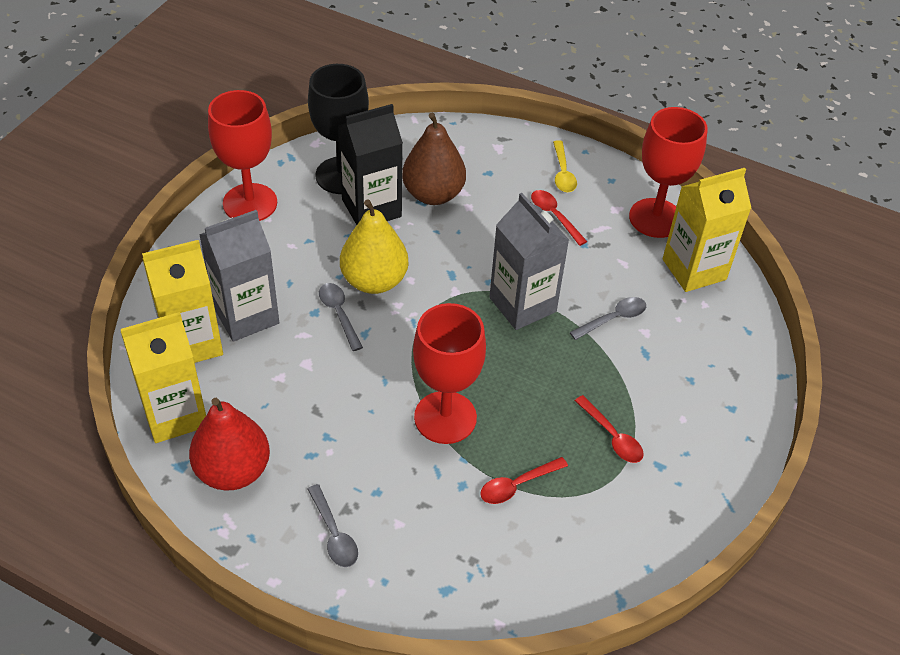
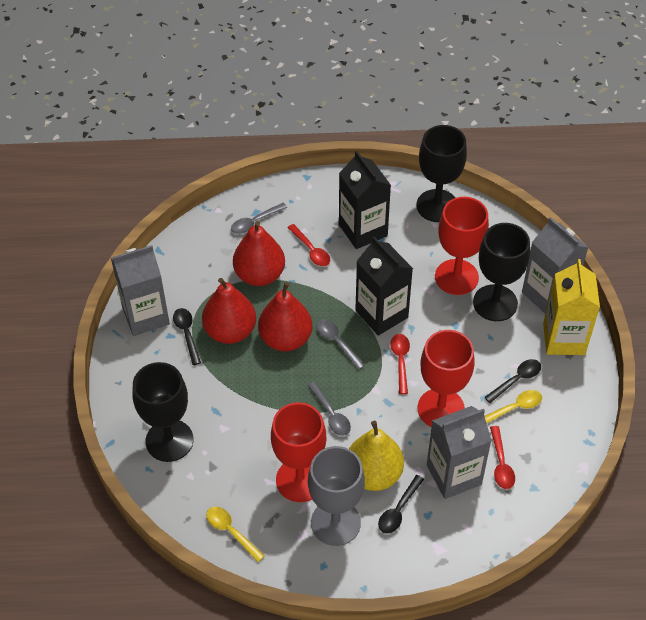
black carton: [338,104,403,225] = 1 -> [339,151,391,249] [355,237,413,336] = 2
black goblet: [308,64,369,194] = 1 -> [133,362,194,462] [416,125,467,222] [473,223,530,321] = 3
black spoon: none = 0 -> [173,308,201,365] [378,475,424,534] [484,359,541,403] = 3
brown pear: [402,112,466,205] = 1 -> none = 0
grey carton: [199,210,279,342] [489,193,569,330] = 2 -> [111,245,170,336] [427,406,491,499] [522,217,589,314] = 3
grey goblet: none = 0 -> [308,446,365,546] = 1
red pear: [189,398,270,490] = 1 -> [202,278,256,344] [233,221,285,286] [258,282,312,351] = 3
yellow carton: [121,312,206,443] [142,240,223,363] [663,168,751,292] = 3 -> [543,259,600,355] = 1
yellow spoon: [553,140,577,192] = 1 -> [206,507,264,562] [485,390,542,423] = 2

